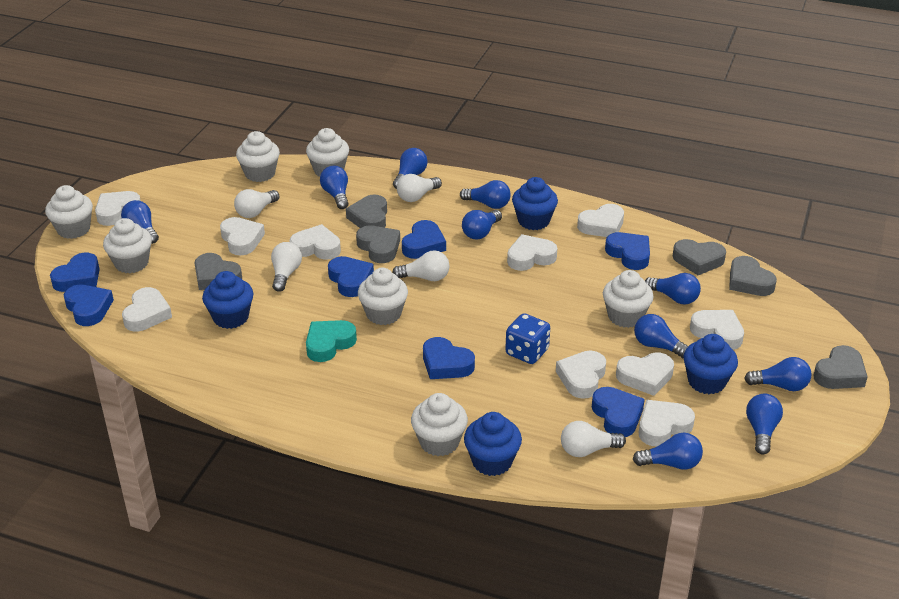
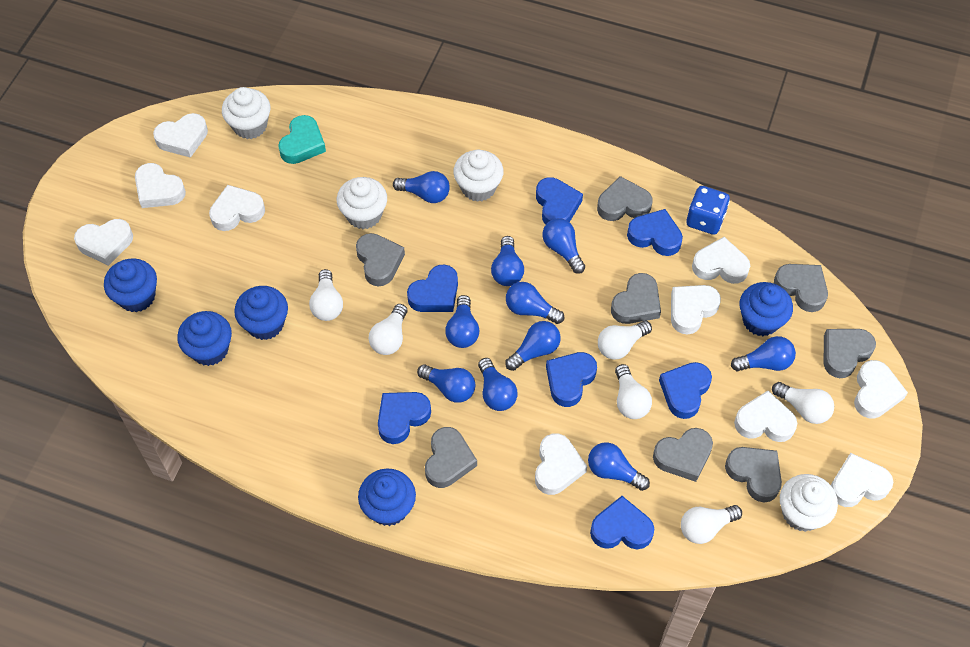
blue cupcake: [202,271,254,329] [464,412,522,476] [512,177,558,230] [683,334,738,394] = 4 -> [104,258,157,312] [177,311,232,366] [234,286,288,340] [358,469,416,526] [740,282,793,336] = 5
grey heart: [194,253,242,290] [346,194,387,228] [356,225,400,263] [673,239,726,275] [729,256,777,296] [814,345,868,389] = 6 -> [356,233,405,286] [425,427,477,488] [597,176,652,221] [611,273,661,324] [653,428,713,482] [725,447,782,502] [774,264,828,312] [824,329,876,378] = 8
white cupcake: [45,185,93,239] [103,218,152,273] [236,131,280,182] [306,128,349,176] [358,268,408,325] [411,393,468,456] [603,270,654,328] = 7 -> [222,87,270,139] [337,177,387,229] [453,150,504,202] [780,474,838,532] = 4
white light bulb: [234,189,279,218] [271,242,302,292] [392,250,450,281] [397,174,442,202] [561,421,626,457] = 5 -> [309,269,343,321] [369,304,408,355] [598,321,652,360] [615,364,652,419] [681,505,742,544] [772,382,834,424] = 6

